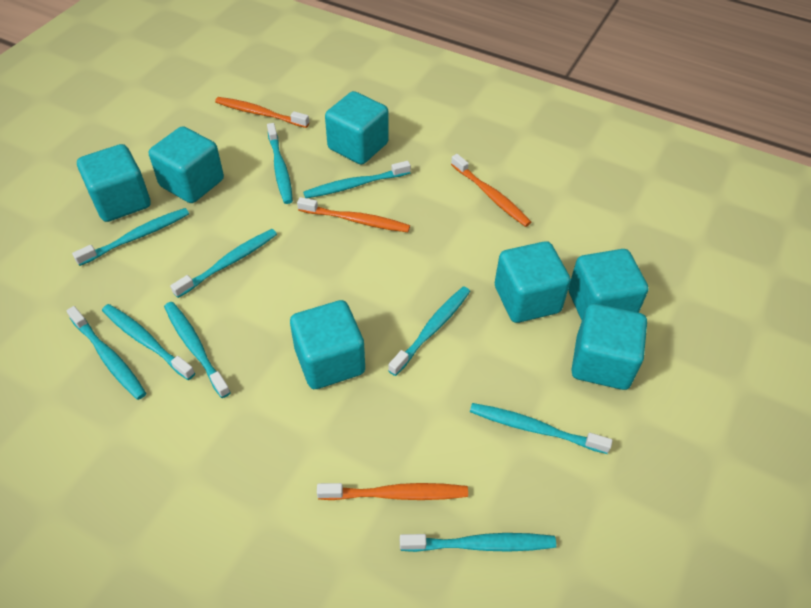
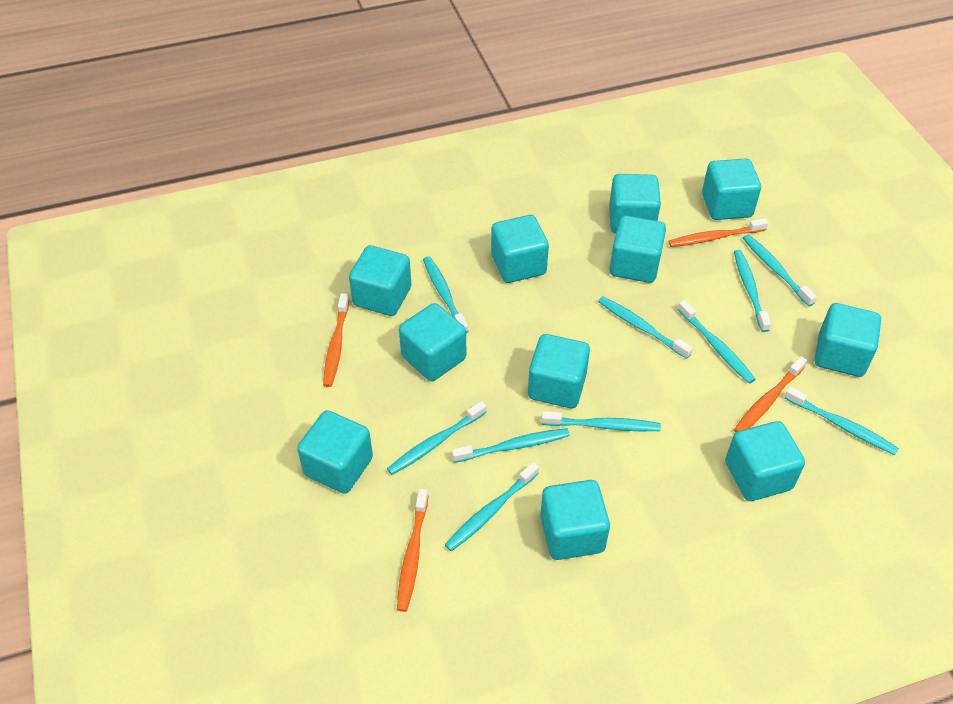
turquoise cube: [77,144,151,222] [149,126,224,203] [290,300,365,389] [325,91,389,165] [495,241,571,323] [569,249,648,320] [571,303,647,390] = 7 -> [297,410,373,494] [349,245,411,316] [399,303,466,381] [491,215,549,283] [528,334,590,408] [540,480,610,560] [609,174,661,233] [610,216,666,283] [702,158,761,220] [725,421,805,501] [815,303,881,377] = 11

